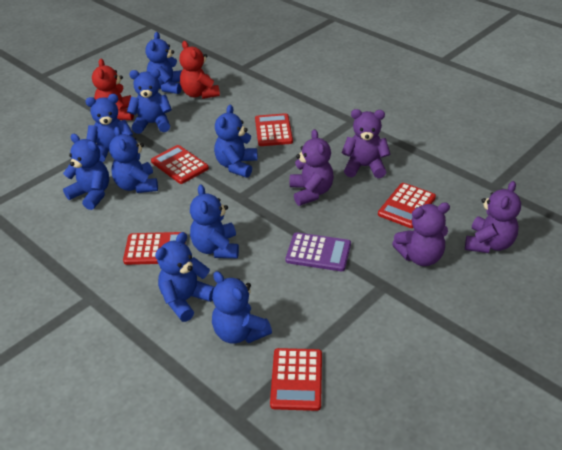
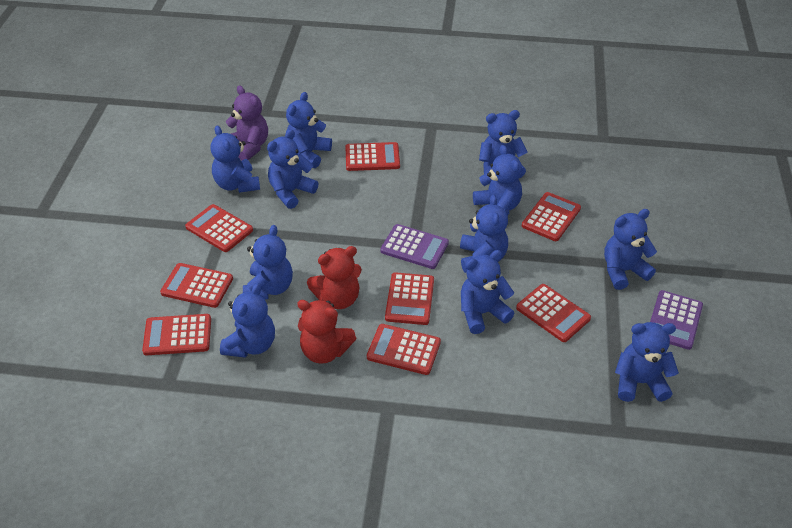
blue teddy bear: [63,134,109,210] [86,94,133,163] [109,127,158,193] [127,69,172,134] [146,32,182,94] [155,232,215,322] [190,184,239,258] [212,271,272,344] [214,105,258,178] = 9 -> [210,126,260,193] [220,283,275,358] [243,225,293,299] [267,129,318,209] [286,92,332,168] [460,195,508,273] [461,250,515,334] [473,145,522,216] [479,110,528,178] [604,209,657,290] [615,322,679,402] = 11
purple calculator: [285,232,351,271] = 1 -> [380,224,449,269] [650,290,703,350] = 2
purple teddy bear: [290,129,334,206] [342,109,390,178] [392,202,450,266] [465,181,521,253] = 4 -> [226,86,268,161] = 1
red calculator: [123,232,186,265] [151,145,209,184] [255,113,293,146] [270,348,322,411] [378,183,436,228] = 5 -> [142,314,211,355] [160,263,233,308] [185,204,253,252] [345,142,400,171] [367,324,441,375] [385,272,434,325] [516,284,591,342] [522,192,581,241] = 8

